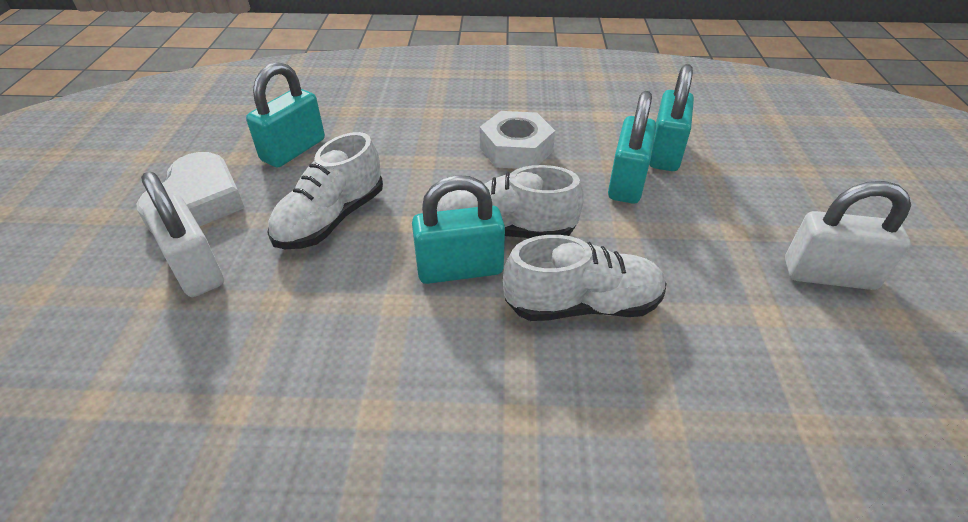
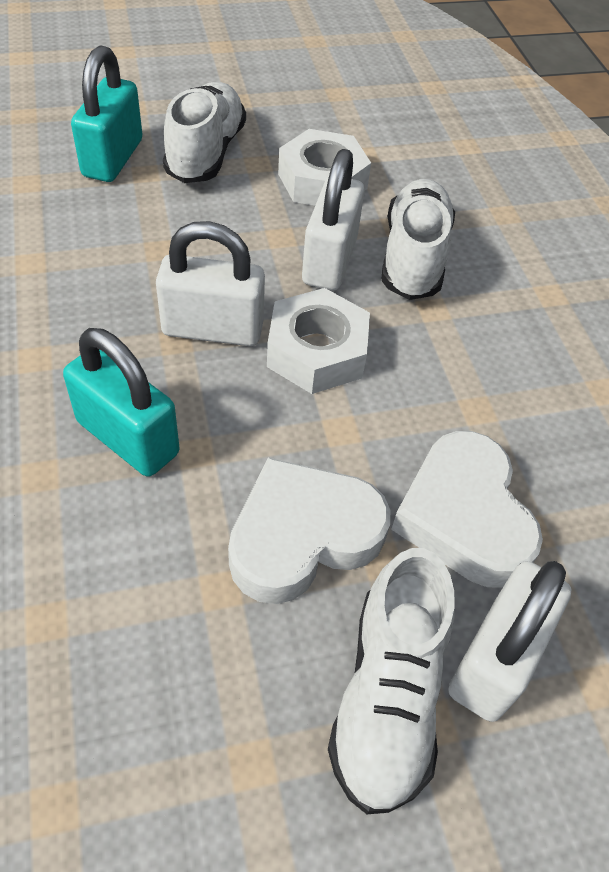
turquoise padlock: [246,62,325,168] [412,175,505,284] [608,91,656,204] [649,64,694,171] = 4 -> [63,328,180,477] [71,45,142,182] = 2
white heart: [137,152,245,233] = 1 -> [228,458,390,604] [391,431,543,587] = 2
white nut: [480,111,555,169] = 1 -> [267,288,370,394] [278,129,371,206] = 2
white padlock: [141,172,224,297] [785,181,911,290] = 2 -> [156,221,265,346] [302,149,364,290] [448,561,572,722] = 3

